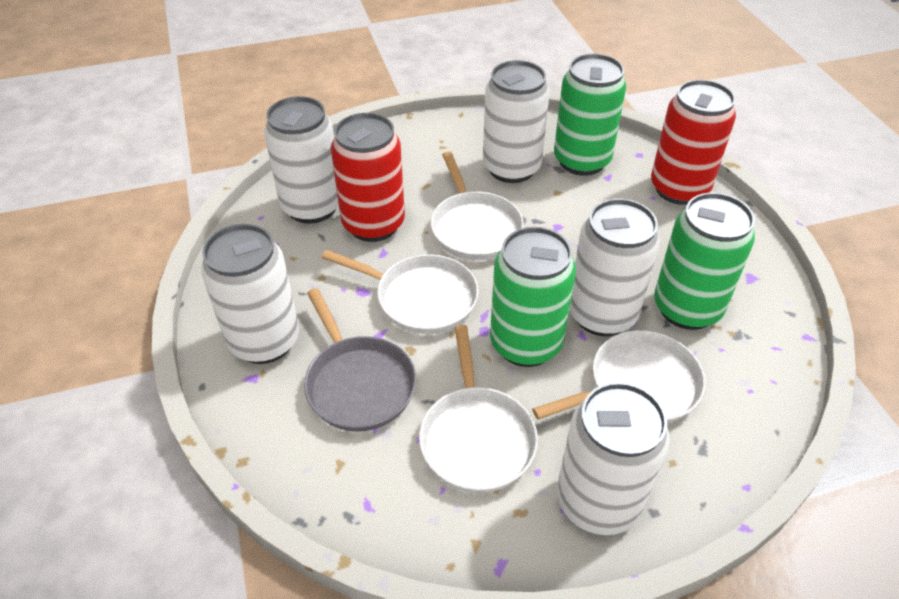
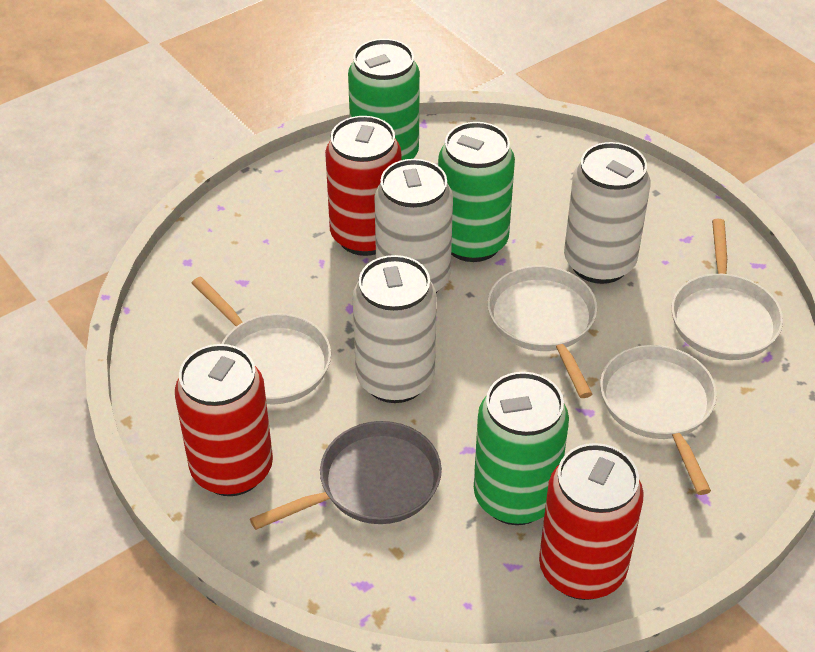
red can: [331,113,405,242] [651,80,736,205] = 2 -> [175,344,273,496] [325,116,401,256] [539,443,644,600] = 3
white can: [201,224,299,364] [264,96,339,224] [483,60,550,183] [557,382,670,535] [569,198,660,336] = 5 -> [352,255,437,403] [374,159,453,293] [564,142,651,284] = 3

